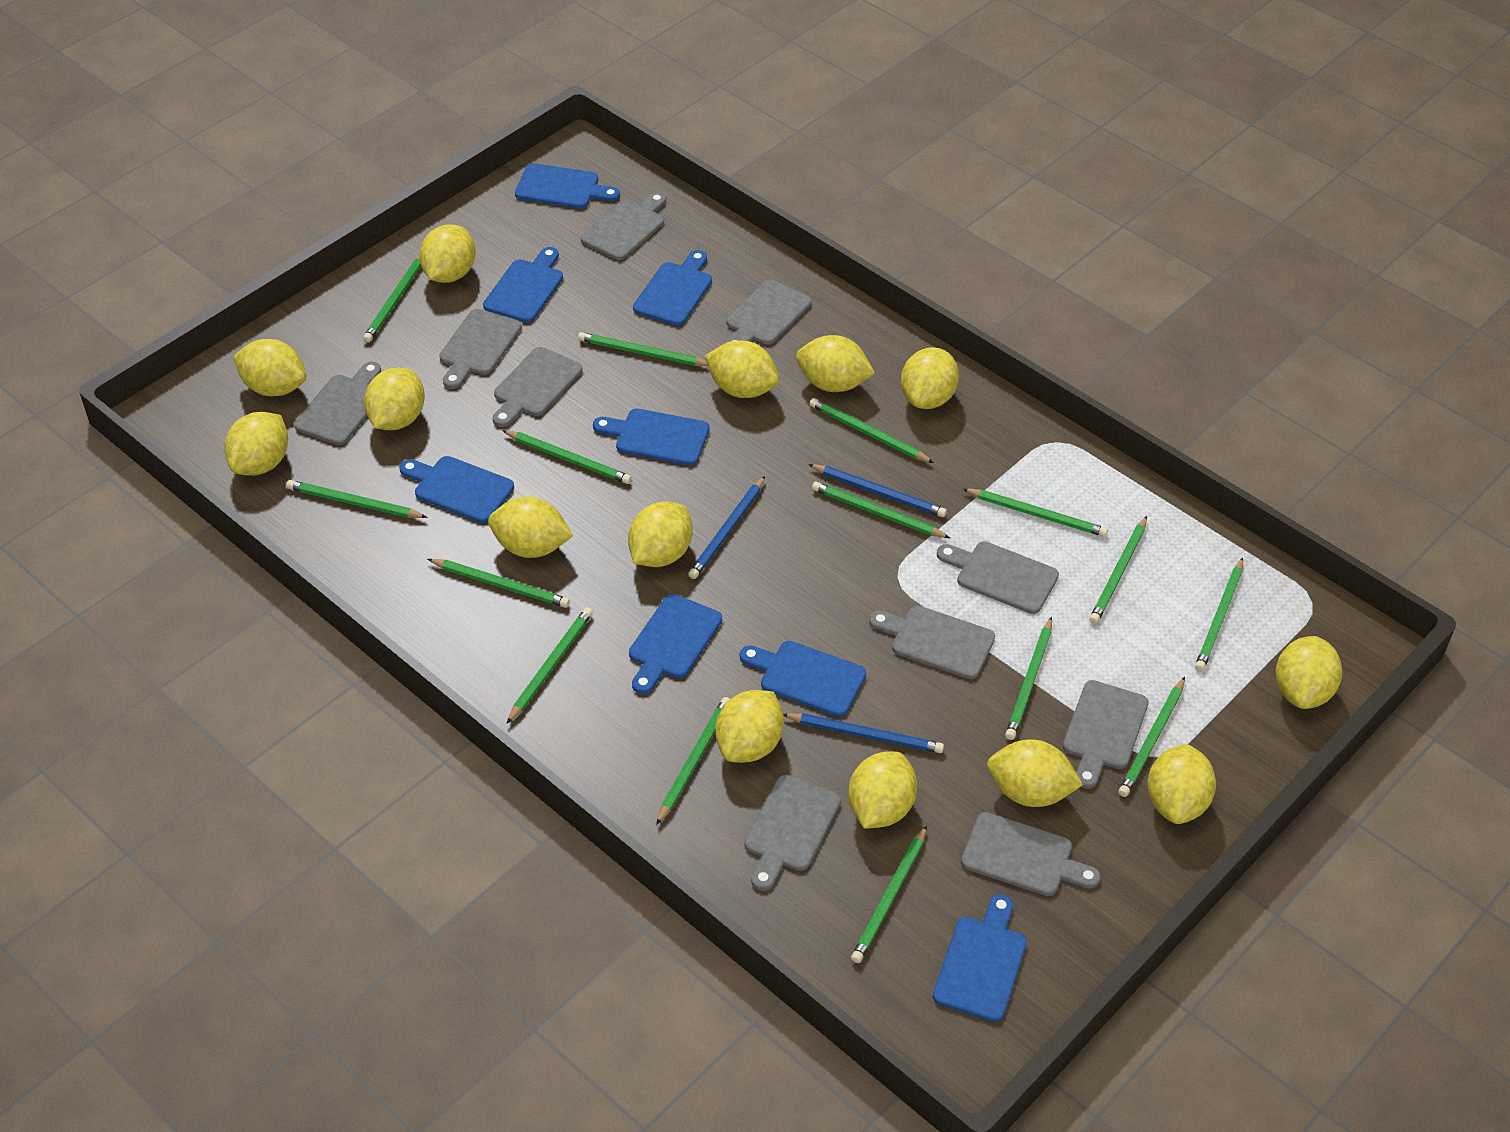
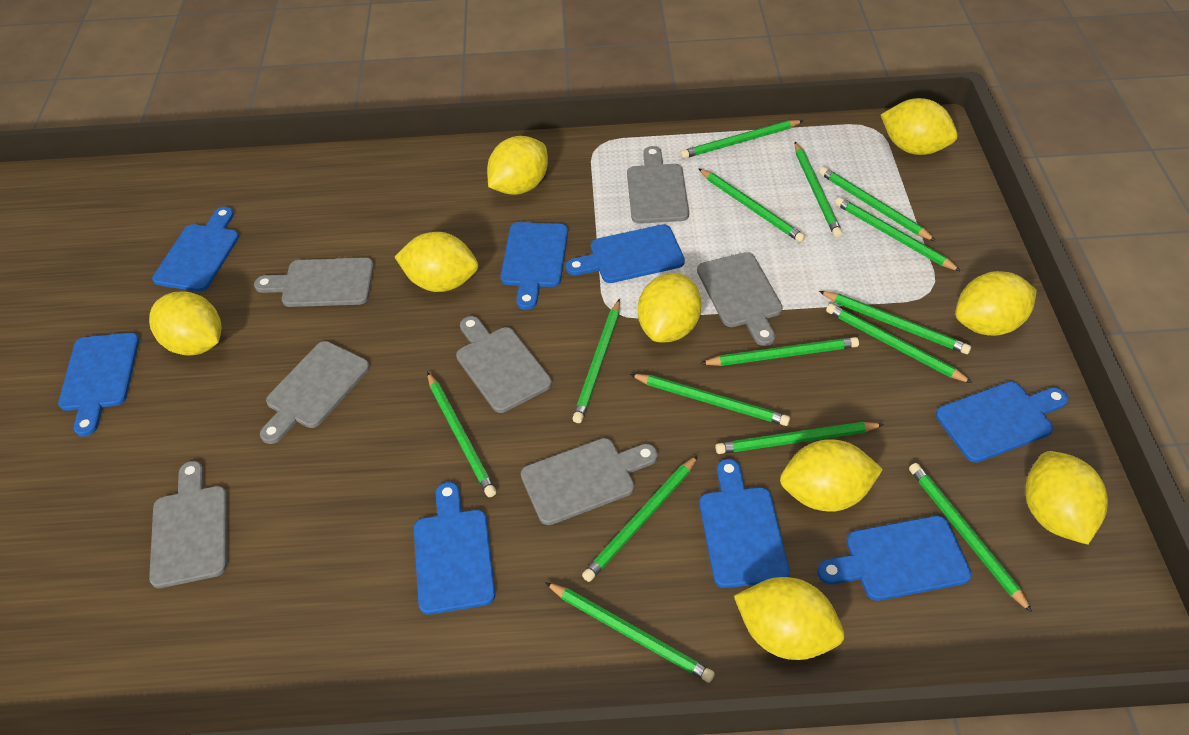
blue pencil: [688,476,765,579] [783,713,944,753] [808,464,947,517] = 3 -> none = 0
grey cutting board: [294,362,381,445] [439,309,522,389] [493,347,583,427] [581,192,666,260] [725,280,811,345] [744,775,841,891] [869,606,995,679] [937,541,1059,614] [961,812,1101,896] [1063,680,1149,789] = 10 -> [149,461,227,588] [254,258,374,307] [260,341,370,444] [456,316,552,413] [521,438,658,525] [627,146,689,224] [697,252,783,346] = 7
yellow lemon: [224,412,288,475] [233,339,306,396] [364,368,425,430] [419,224,476,283] [488,497,573,558] [628,502,693,567] [705,340,779,398] [715,690,784,763] [796,335,875,392] [848,751,917,829] [901,347,959,409] [987,740,1083,807] [1147,744,1216,824] [1276,636,1342,709] = 14 -> [149,291,222,356] [395,232,478,292] [487,136,548,195] [638,273,701,342] [734,577,844,660] [780,439,883,512] [881,98,958,155] [955,271,1037,336] [1026,451,1108,545] = 9

